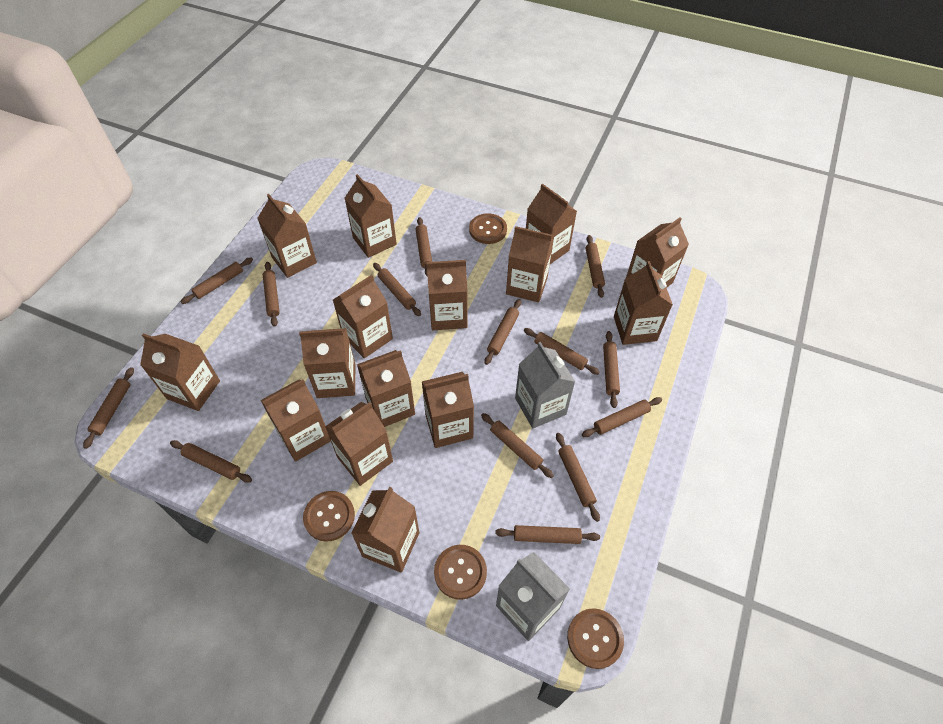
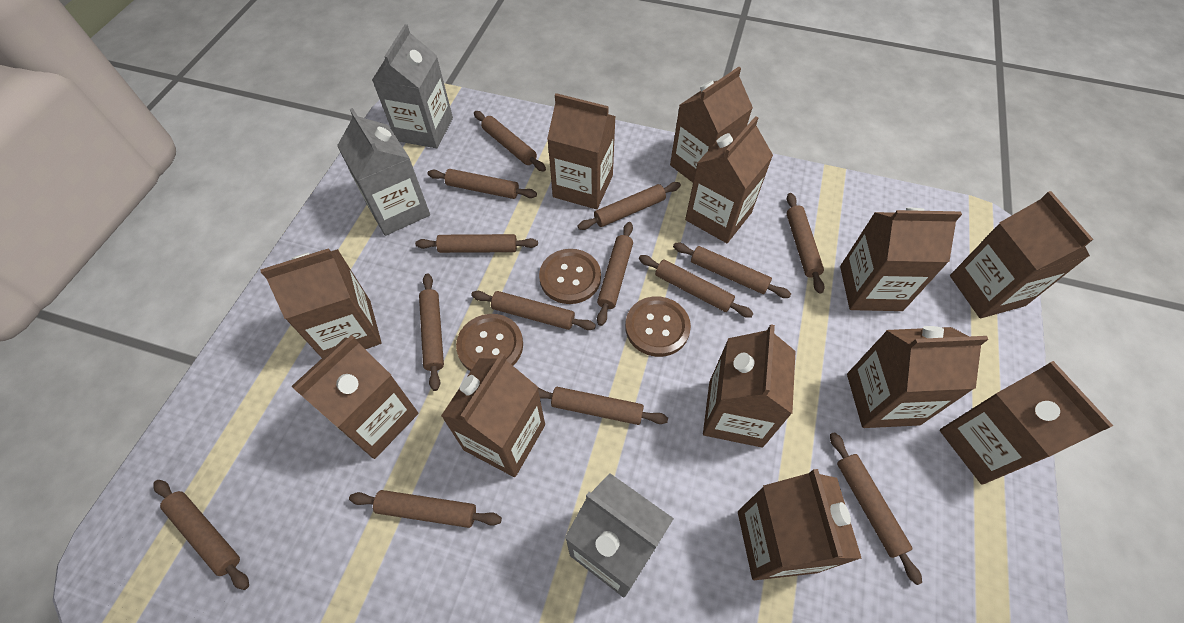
brown button: [303,491,355,542] [434,545,487,600] [469,213,507,244] [567,608,624,669] = 4 -> [456,314,523,371] [539,249,601,304] [625,296,691,357] = 3
brown carton: [140,333,220,411] [257,194,317,278] [261,379,331,462] [299,328,355,398] [325,402,393,486] [333,275,393,358] [345,174,397,258] [351,487,419,573] [357,350,415,427] [422,372,474,448] [427,260,467,330] [506,226,554,302] [526,184,577,264] [614,261,673,345] [626,217,689,288] = 15 -> [260,248,381,358] [291,335,418,459] [441,353,545,477] [547,93,616,209] [670,67,753,182] [685,116,773,243] [703,324,796,447] [738,469,862,580] [840,208,962,311] [847,326,988,428] [940,361,1113,485] [950,191,1093,318] = 12
grey carton: [496,552,570,641] [515,342,576,428] = 2 -> [337,108,430,236] [372,24,453,148] [565,473,674,597] = 3

